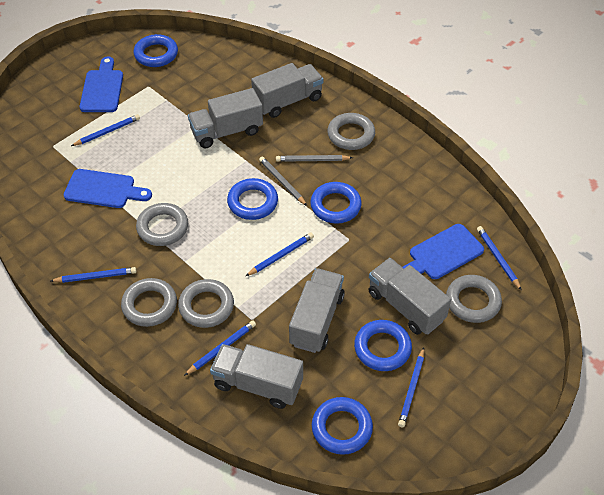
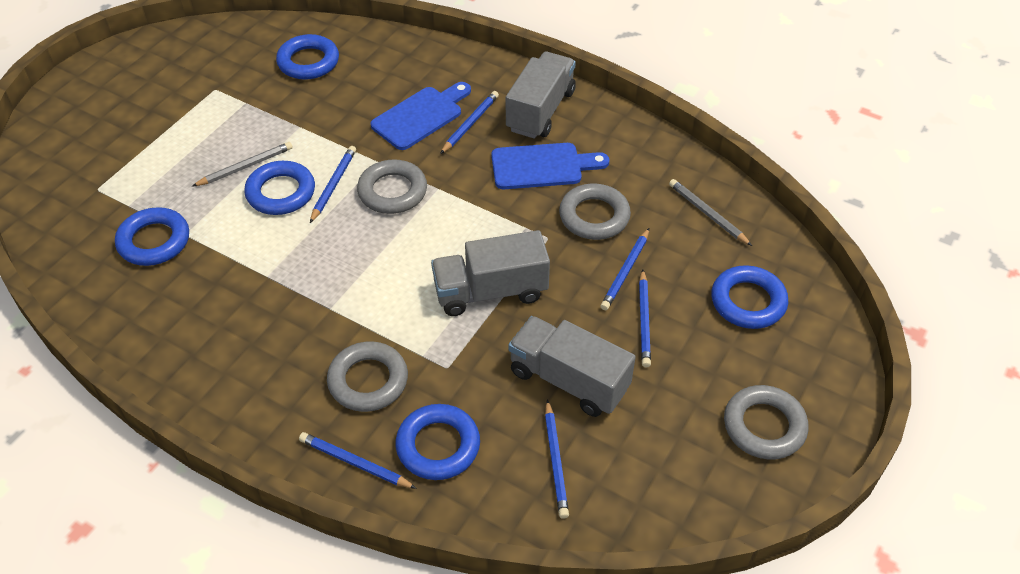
blue cutting board: [64,169,152,208] [80,56,123,112] [403,224,484,279] = 3 -> [371,82,471,150] [491,143,609,189] = 2
grey ring: [121,278,177,327] [136,203,188,246] [178,279,234,328] [328,113,375,150] [446,275,502,323] = 5 -> [327,341,408,412] [357,159,427,214] [559,184,631,240] [724,385,808,460] = 4
grey truck: [188,88,263,148] [210,344,303,409] [251,63,323,118] [289,268,345,353] [369,258,451,335] = 5 -> [431,230,550,316] [506,52,576,139] [508,316,636,417] = 3

